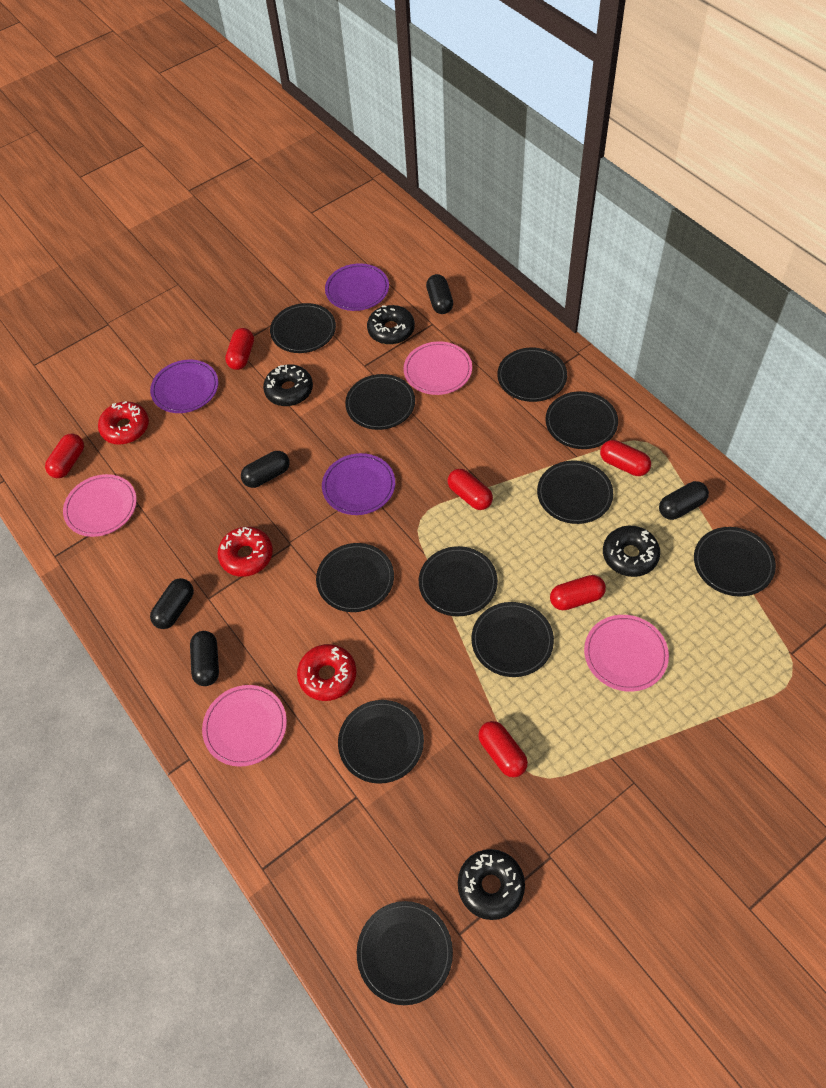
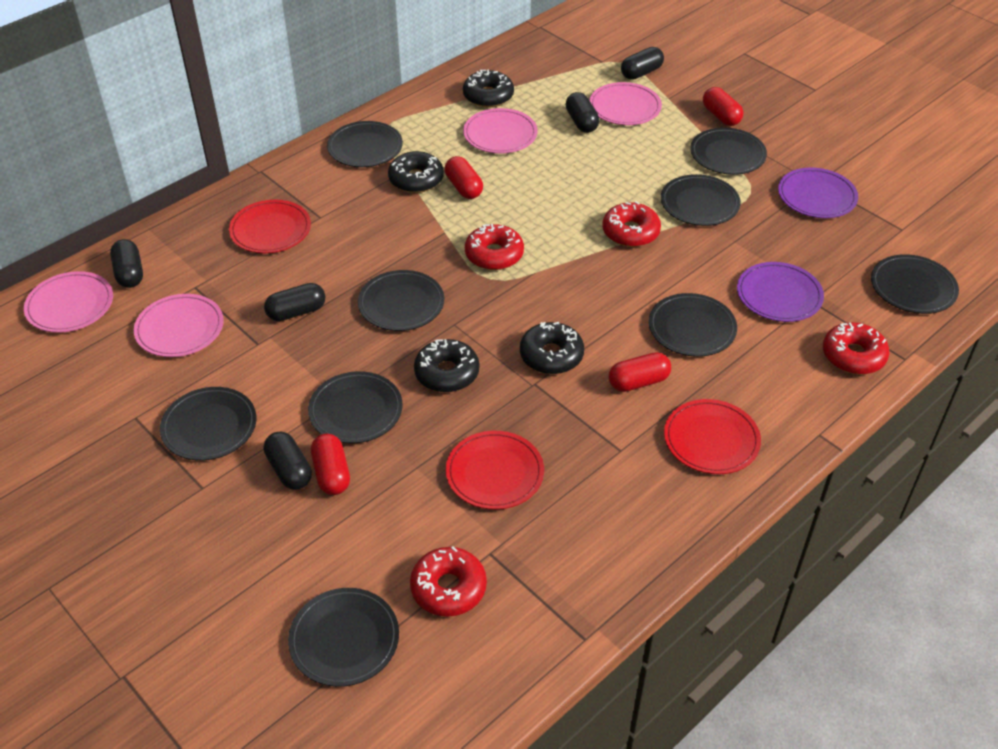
black plate: [270,303,336,353] [316,543,394,612] [338,700,424,784] [345,374,415,430] [357,901,453,1005] [419,546,498,616] [471,602,554,677] [497,348,567,402] [537,461,613,524] [545,391,618,449] [694,527,776,597] = 11 -> [160,387,256,461] [288,588,399,687] [308,371,403,443] [327,121,403,167] [358,270,444,331] [648,293,737,357] [661,174,741,226] [690,128,767,175] [871,254,959,314] = 9
purple plate: [150,360,218,413] [322,453,395,515] [325,263,389,311] = 3 -> [737,262,824,322] [778,168,858,218] = 2
red capsule: [45,433,84,478] [225,328,254,370] [448,469,493,510] [478,721,528,777] [550,575,606,610] [600,440,651,476] = 6 -> [311,434,350,495] [445,156,483,199] [609,352,671,392] [703,87,743,126] = 4
red donut: [98,401,149,445] [217,527,273,577] [297,644,356,701] = 3 -> [410,546,487,617] [465,224,524,270] [602,201,661,247] [823,322,889,374] = 4
red plate: none = 0 -> [229,200,311,253] [446,431,544,510] [664,399,761,474] = 3

